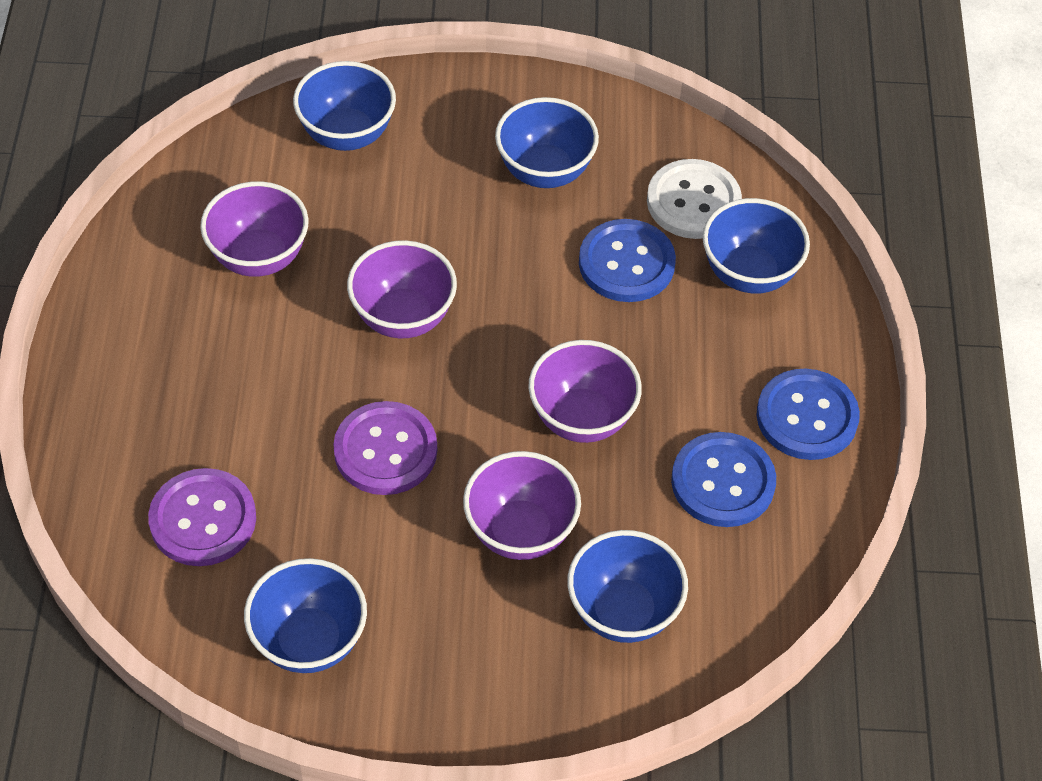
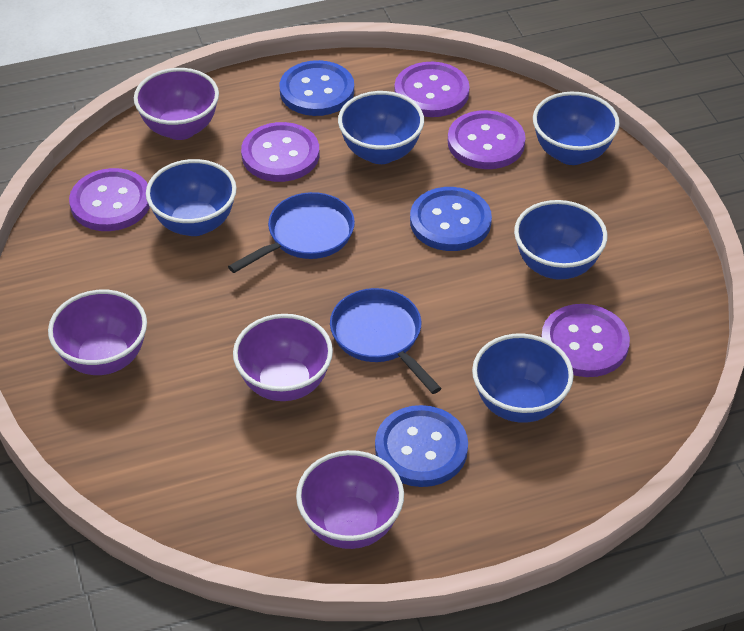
blue pan: none = 0 -> [228,192,355,273] [330,288,441,394] = 2
purple button: [148,468,256,566] [333,401,437,495] = 2 -> [69,168,150,231] [241,122,319,182] [394,62,470,117] [448,110,526,169] [541,304,630,377] = 5
white button: [647,159,742,239] = 1 -> none = 0

